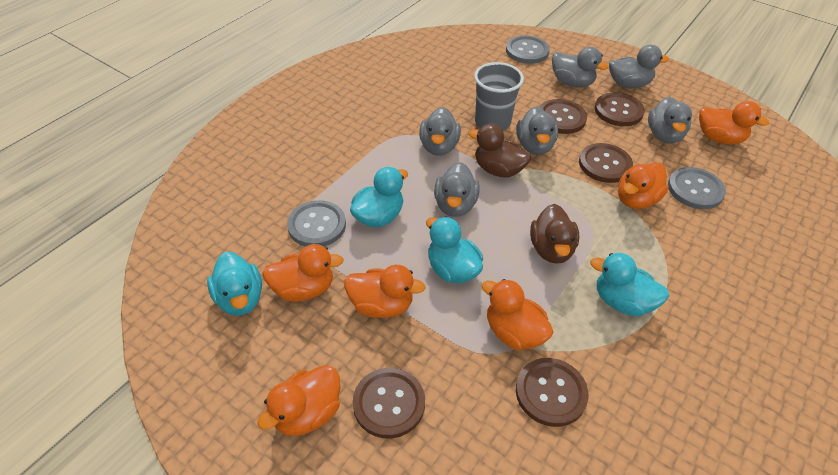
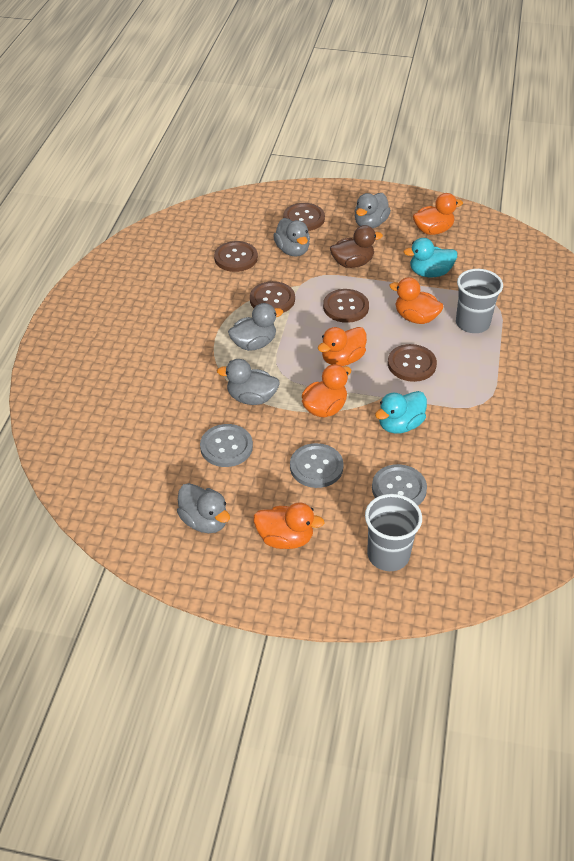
brown duck: [468,123,531,178] [530,204,579,264] = 2 -> [330,225,383,268] = 1
grey cup: [474,62,524,131] = 1 -> [365,494,422,571] [456,269,503,333] = 2
grey duck: [419,107,461,156] [434,162,480,217] [517,106,558,155] [552,47,609,87] [609,45,669,88] [648,97,692,144] = 6 -> [177,483,230,533] [217,359,280,405] [228,303,283,351] [273,218,310,257] [355,193,391,228] = 5
orange duck: [257,365,340,436] [262,244,344,302] [344,265,426,318] [482,279,554,350] [618,162,669,209] [699,101,769,145] = 6 -> [253,502,324,549] [302,364,351,417] [317,327,367,366] [389,277,443,324] [413,193,463,235] = 5
turquoise duck: [207,252,262,316] [350,167,408,227] [426,217,483,283] [590,253,669,316] = 4 -> [375,391,427,434] [403,238,457,277] = 2

